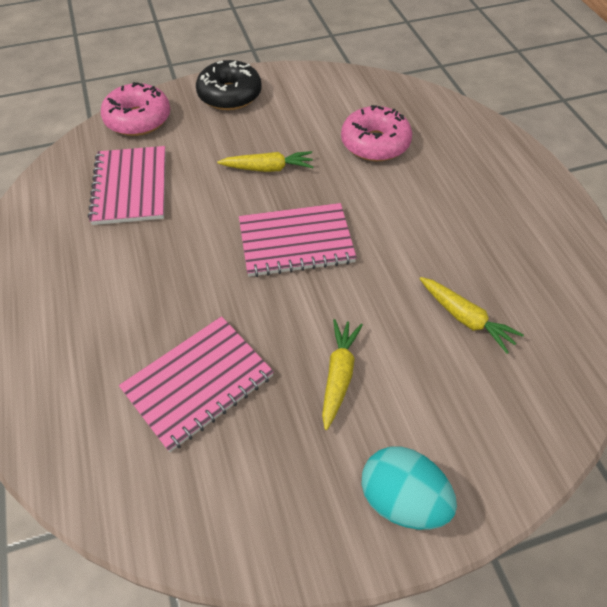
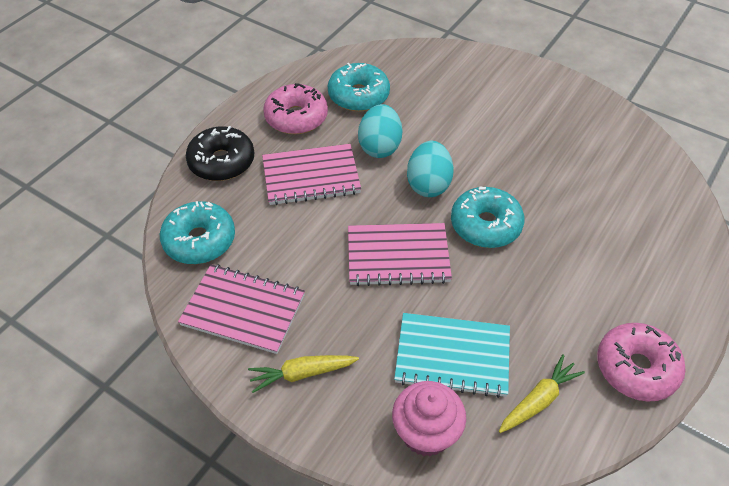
pink cupcake: none = 0 -> [392,381,466,456] = 1
turquoise donut: none = 0 -> [160,201,235,264] [328,63,390,112] [451,186,524,248] = 3
turquoise egg: [362,447,457,530] = 1 -> [358,104,402,158] [407,141,454,197] = 2
turquoise notebook: none = 0 -> [394,313,510,398] = 1
yellow carrot: [217,151,314,172] [322,319,363,430] [420,277,524,354] = 3 -> [248,355,359,393] [499,354,585,433] = 2

